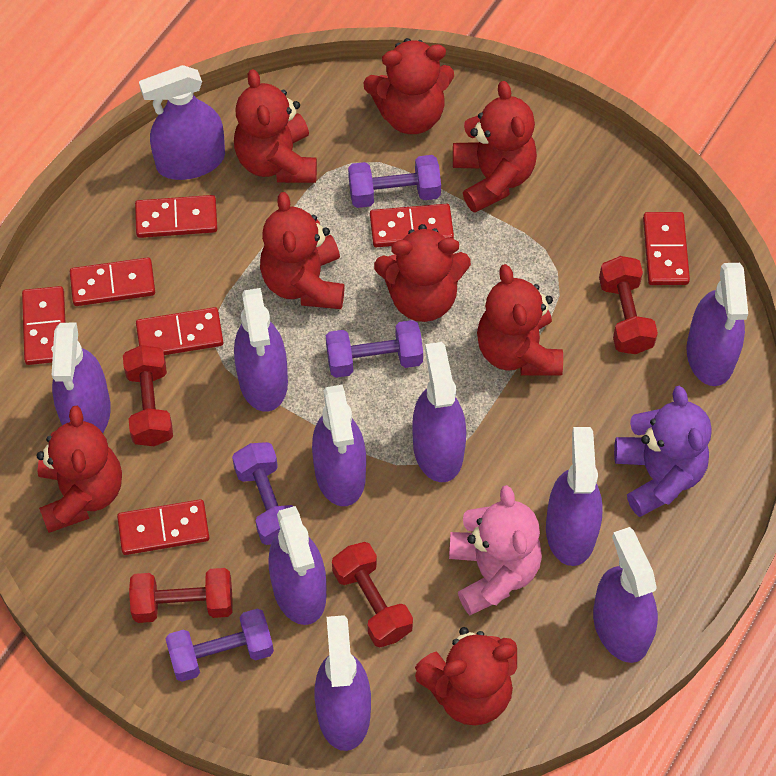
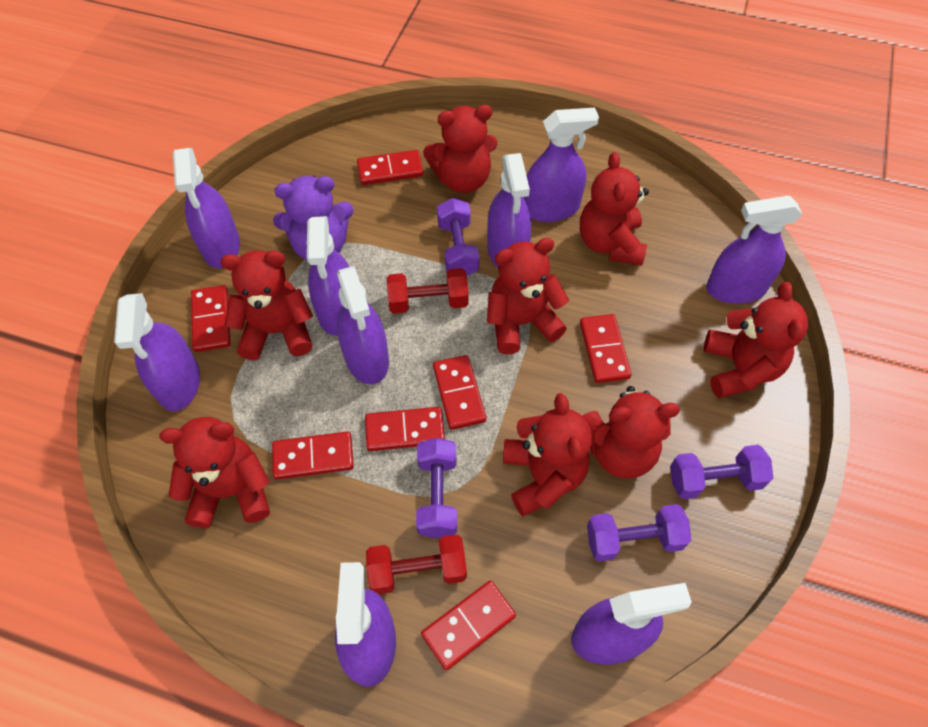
pink teddy bear: [449,485,542,615] = 1 -> none = 0
purple spray bottle: [52,323,111,433] [139,65,225,180] [234,288,288,412] [268,506,326,625] [312,385,366,506] [314,615,371,751] [412,342,466,482] [546,427,603,566] [593,527,658,663] [687,263,748,386] = 10 -> [114,293,200,411] [173,148,240,268] [307,216,349,336] [335,562,396,687] [337,266,389,384] [487,153,531,268] [524,108,599,222] [571,583,692,665] [706,196,802,304] = 9
red dumbbell: [123,345,173,446] [129,568,233,623] [332,542,413,647] [599,256,658,354] = 4 -> [366,535,467,594] [387,268,469,314] = 2

